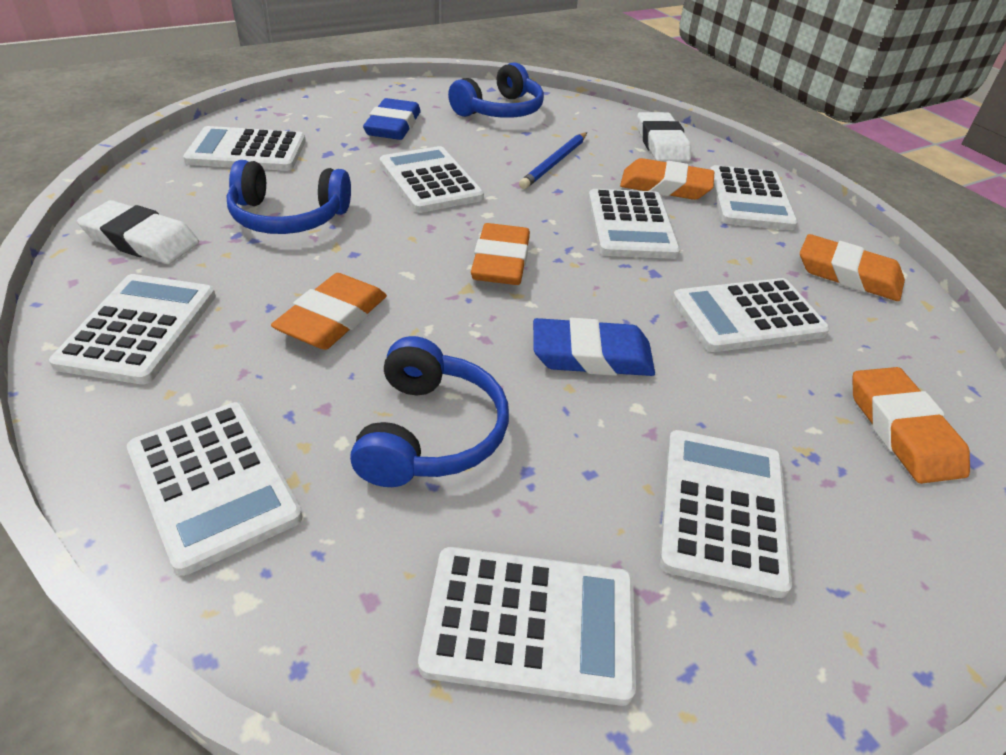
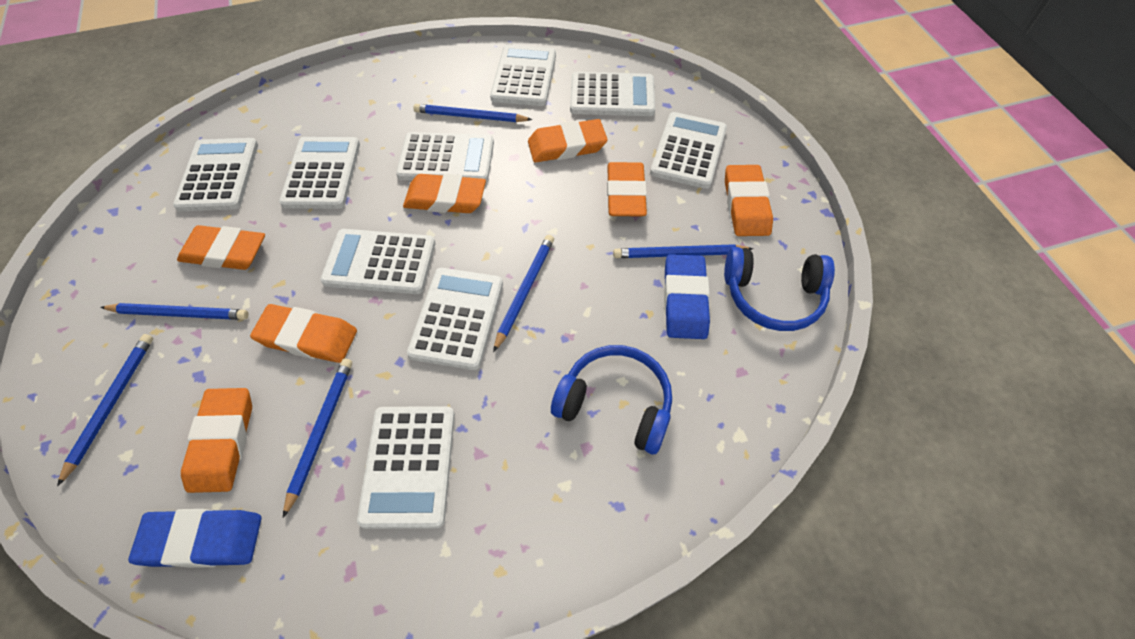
blue headphones: [226,160,351,234] [350,336,509,487] [448,62,544,118] = 3 -> [551,345,672,454] [724,247,835,331] = 2
blue pencil: [519,132,587,189] = 1 -> [57,334,153,486] [100,303,249,320] [283,359,352,518] [413,104,532,122] [493,235,554,352] [613,244,754,258] = 6
orange eraser: [271,273,387,350] [471,223,530,285] [620,158,714,200] [800,234,905,301] [852,367,970,484] = 5 -> [177,225,265,270] [181,388,252,493] [250,304,357,363] [403,174,486,213] [528,119,608,162] [607,162,647,217] [725,165,773,236] = 7
white eraser: [77,200,199,264] [637,112,691,162] = 2 -> none = 0

